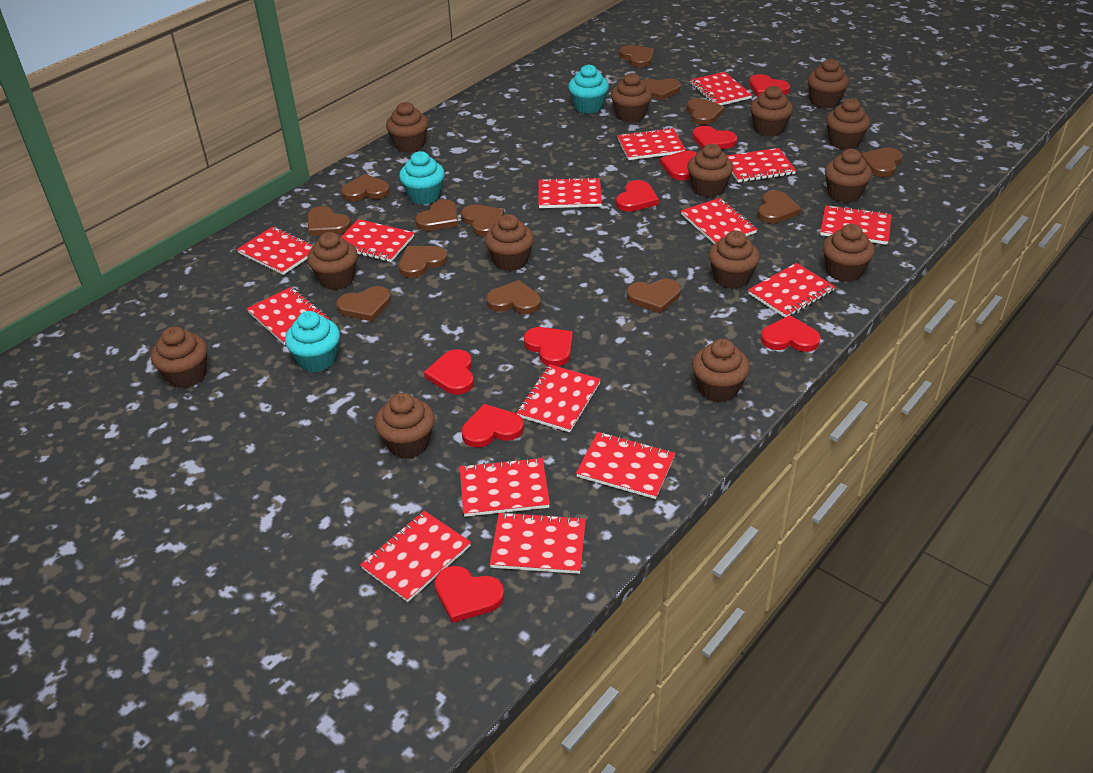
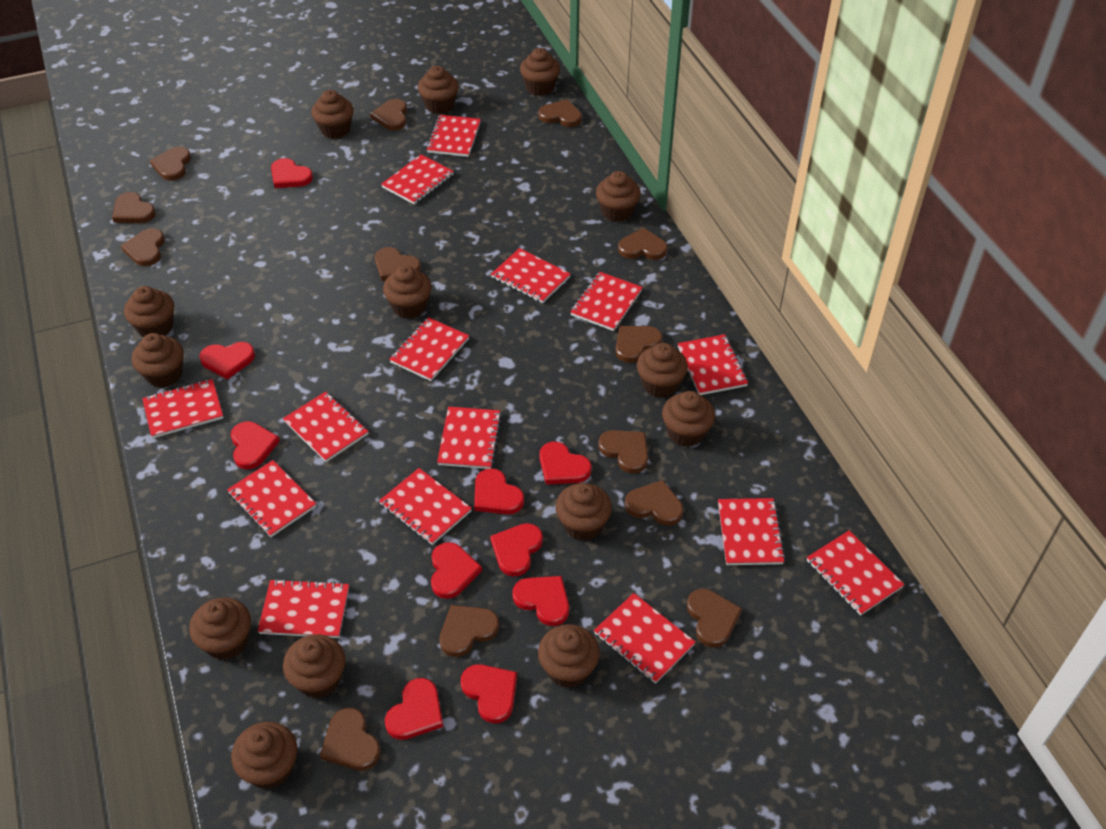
red heart: [424,349,474,395] [434,566,504,623] [462,404,524,447] [524,327,573,367] [616,180,659,212] [660,150,697,181] [692,126,737,149] [749,74,790,97] [761,315,821,352] = 9 -> [200,342,255,380] [231,421,280,469] [271,158,313,188] [385,678,443,740] [431,542,482,599] [461,664,517,723] [474,468,524,514] [490,523,543,577] [512,576,569,626] [539,442,592,485] = 10
turquoise cupcake: [285,311,340,372] [399,151,445,205] [568,64,609,114] = 3 -> none = 0

